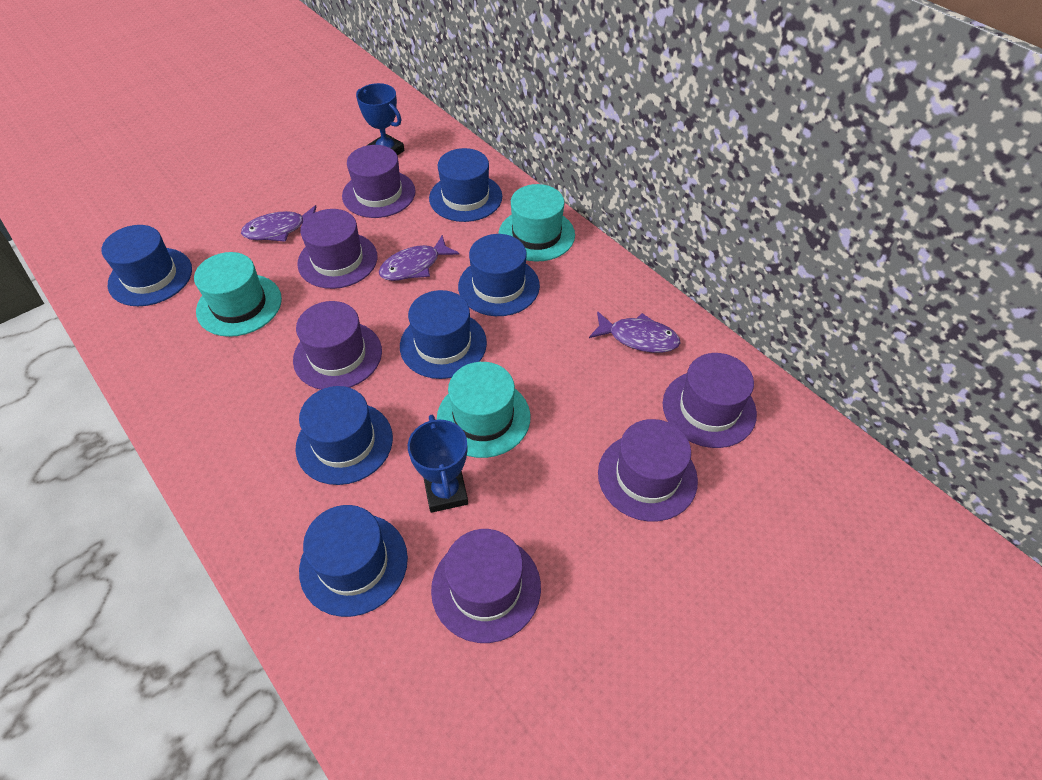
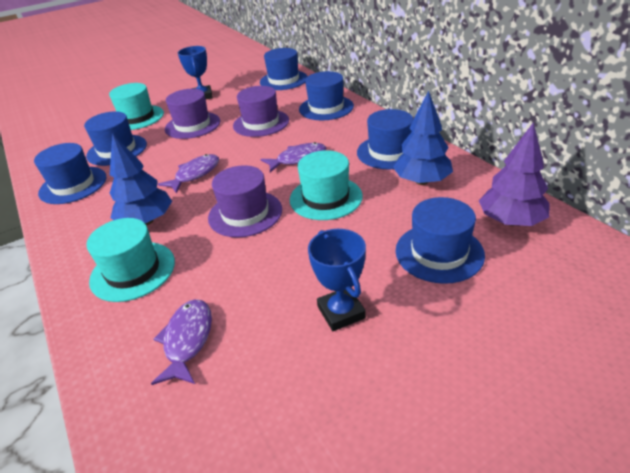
blue tree: none = 0 -> [110,133,172,225] [393,91,453,185] = 2
purple hat: [293,301,382,390] [297,209,377,289] [342,145,416,218] [431,529,541,643] [598,419,698,522] [663,353,757,448] = 6 -> [165,89,220,139] [208,165,282,237] [233,86,289,137] = 3
purple tree: none = 0 -> [479,122,549,226] = 1

